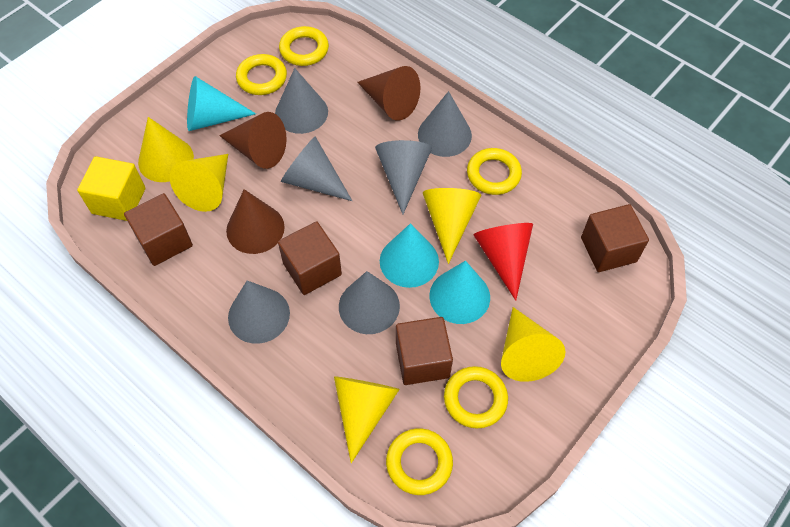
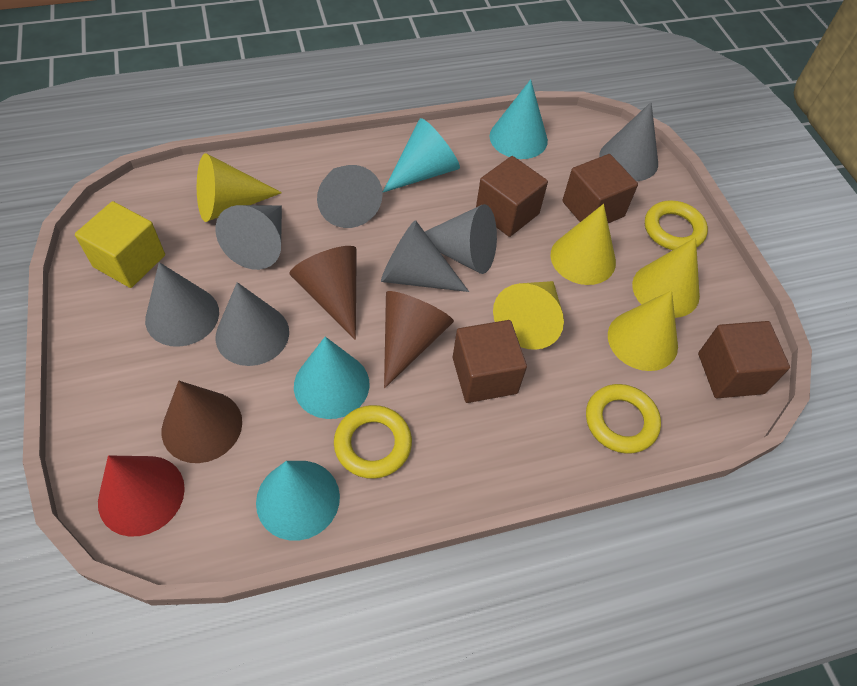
grey cone: [228,281,290,344] [275,68,328,134] [281,136,352,201] [339,271,400,334] [375,140,432,214] [418,91,472,157] = 6 -> [145,262,219,347] [215,205,282,270] [215,282,289,366] [317,165,383,228] [381,220,469,292] [425,204,497,274] [599,102,658,181] = 7
turquoise cone: [187,76,256,131] [380,223,439,288] [430,261,490,324] = 3 -> [256,461,340,541] [294,337,369,419] [383,118,460,192] [490,79,548,159] = 4
yellow ring: [236,54,287,95] [279,26,329,66] [386,428,453,495] [444,366,508,429] [467,148,522,195] = 5 -> [334,405,412,479] [586,384,661,454] [645,200,708,250] = 3

